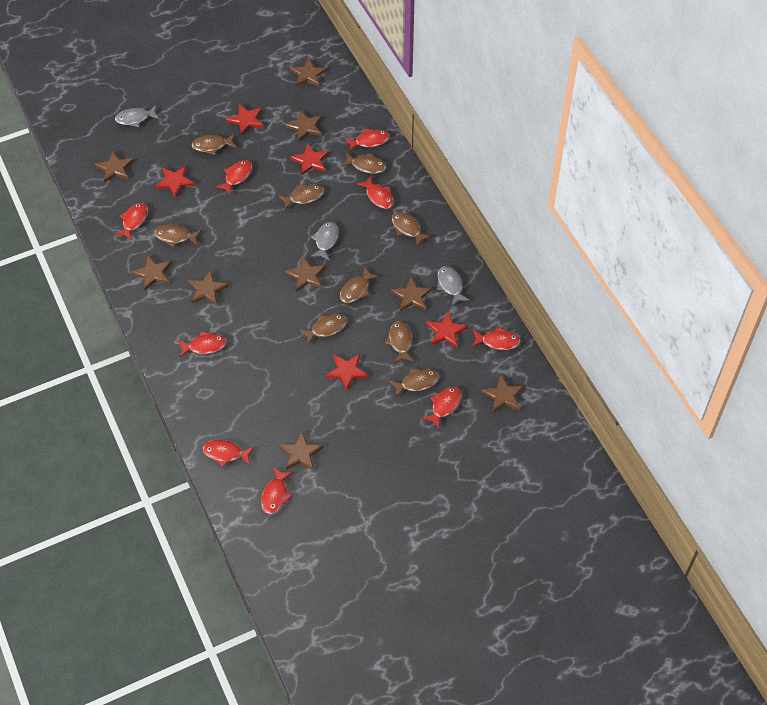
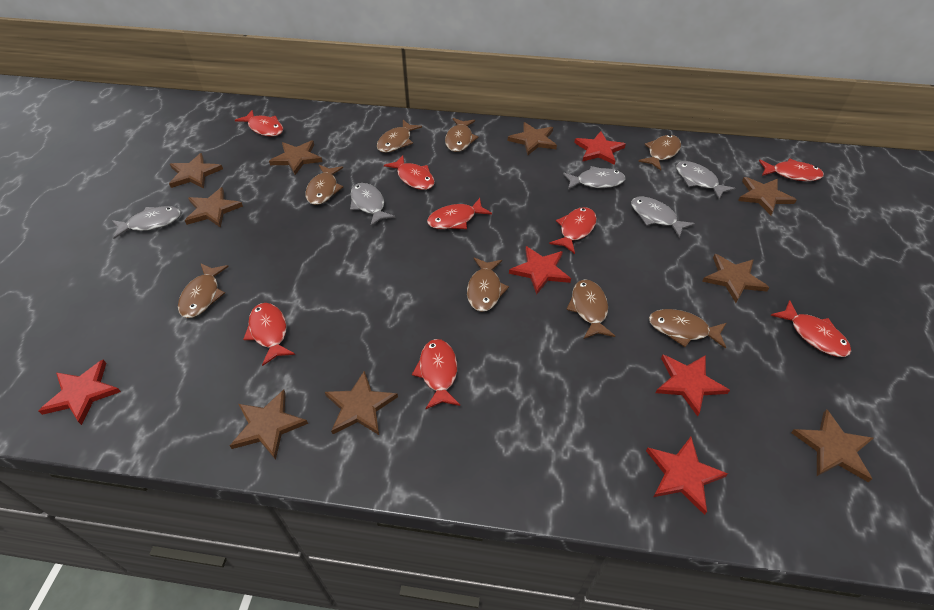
brown fish: [155,225,202,248] [192,134,236,155] [279,185,324,210] [300,314,347,345] [340,267,380,303] [341,152,386,174] [385,321,414,363] [389,369,439,397] [392,212,432,247] = 9 -> [178,263,229,318] [305,165,343,205] [377,120,422,153] [445,118,479,152] [467,258,509,312] [566,279,615,339] [638,135,681,171] [649,309,726,349] = 8
grey fish: [115,106,159,127] [311,222,339,260] [437,266,470,306] = 3 -> [112,206,181,239] [350,183,395,226] [563,166,625,190] [631,196,695,238] [676,161,735,199] = 5
red fish: [115,203,148,241] [178,331,227,357] [203,440,255,467] [216,160,252,195] [261,467,293,514] [345,129,389,151] [356,176,394,209] [422,387,462,428] [472,326,521,350] = 9 -> [235,110,283,137] [243,303,295,366] [384,155,435,190] [412,339,460,410] [427,198,492,229] [549,207,597,254] [759,159,824,181] [771,300,851,357] = 8

